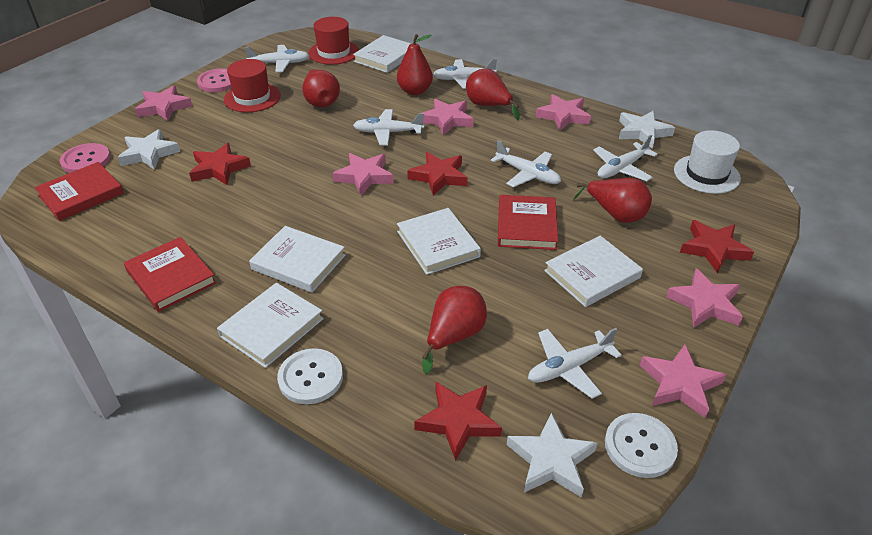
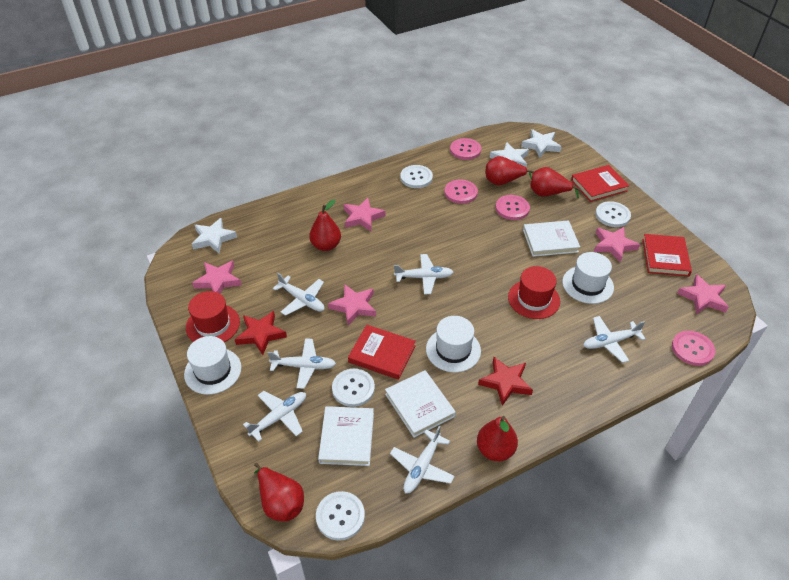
pink button: [60,143,111,173] [197,68,232,92] = 2 -> [444,179,478,204] [450,138,481,160] [495,195,530,220] [672,331,715,366] = 4
pink star: [135,86,192,121] [332,153,394,196] [422,99,474,136] [536,94,591,131] [640,344,726,418] [666,268,743,328] = 6 -> [192,260,242,294] [328,284,376,326] [344,198,386,231] [594,227,640,263] [677,274,729,314] = 5
red star: [189,143,251,185] [407,152,468,195] [414,381,502,461] [680,220,754,274] = 4 -> [235,311,287,355] [478,357,533,406] = 2
white book: [217,283,324,368] [249,226,345,293] [353,35,411,73] [397,208,481,275] [544,236,643,307] = 5 -> [318,406,374,466] [385,370,456,438] [523,220,580,257] = 3
white button: [277,348,343,404] [605,413,678,478] = 2 -> [316,491,365,541] [332,369,375,407] [400,165,433,188] [595,201,631,227] = 4
white hat: [674,130,741,194] = 1 -> [184,336,241,395] [426,316,481,372] [562,252,614,304] = 3

